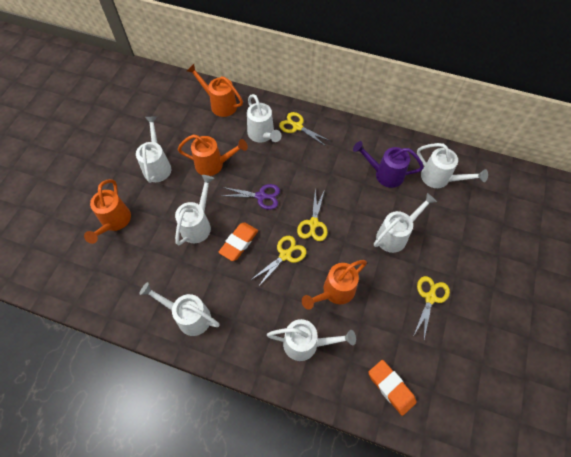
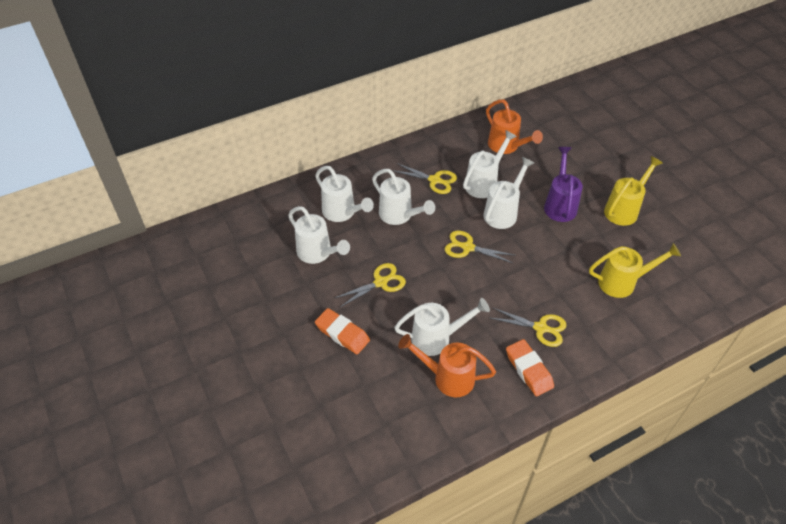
orange watering can: [84,179,131,244] [178,134,248,176] [187,64,243,117] [302,260,367,310] = 4 -> [398,334,496,397] [486,99,543,154] = 2
purple scissors: [222,184,280,210] = 1 -> none = 0
white watering can: [136,117,171,183] [139,282,220,336] [175,175,214,245] [247,94,281,143] [267,319,356,361] [374,193,437,253] [417,143,488,188] = 7 -> [288,206,350,264] [315,166,374,222] [372,169,435,225] [394,298,490,356] [463,130,517,198] [484,157,534,229] = 6
yellow watering can: none = 0 -> [589,243,681,298] [604,156,663,226] = 2

